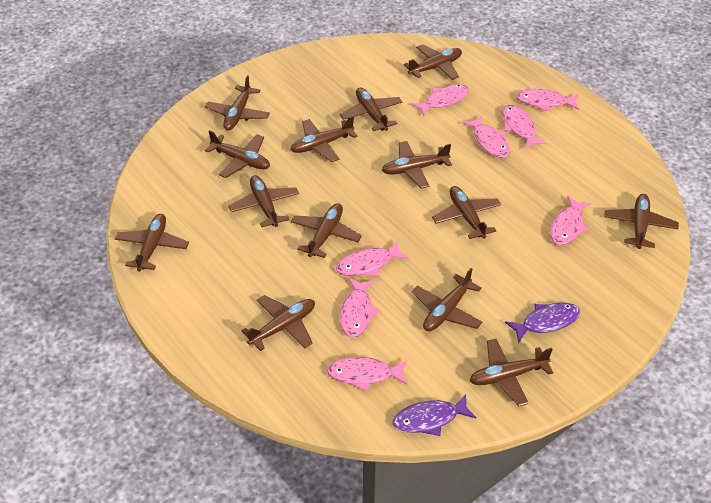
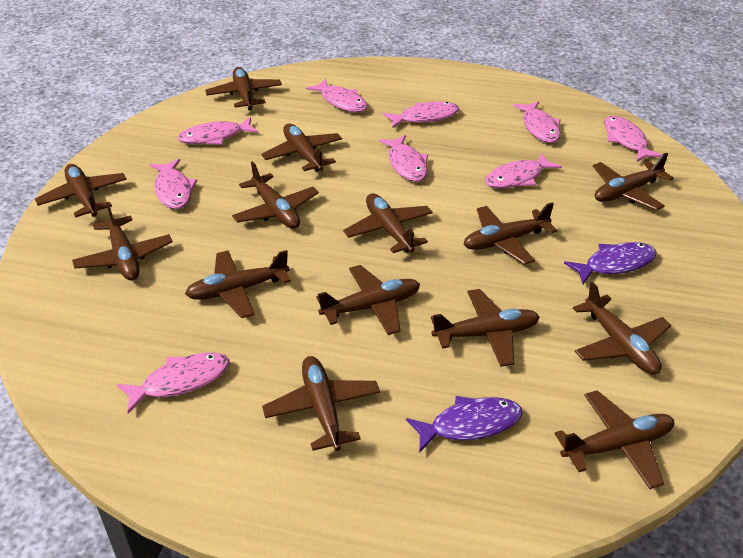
pink fish: [327,357,407,392] [336,241,409,276] [340,278,379,338] [411,84,469,116] [462,115,510,158] [503,105,547,149] [516,89,579,112] [550,196,592,246] = 8 -> [117,353,230,414] [150,159,197,209] [177,117,259,145] [306,79,367,112] [379,135,428,182] [383,102,459,129] [485,153,562,189] [513,101,561,143] [604,116,662,162] = 9

